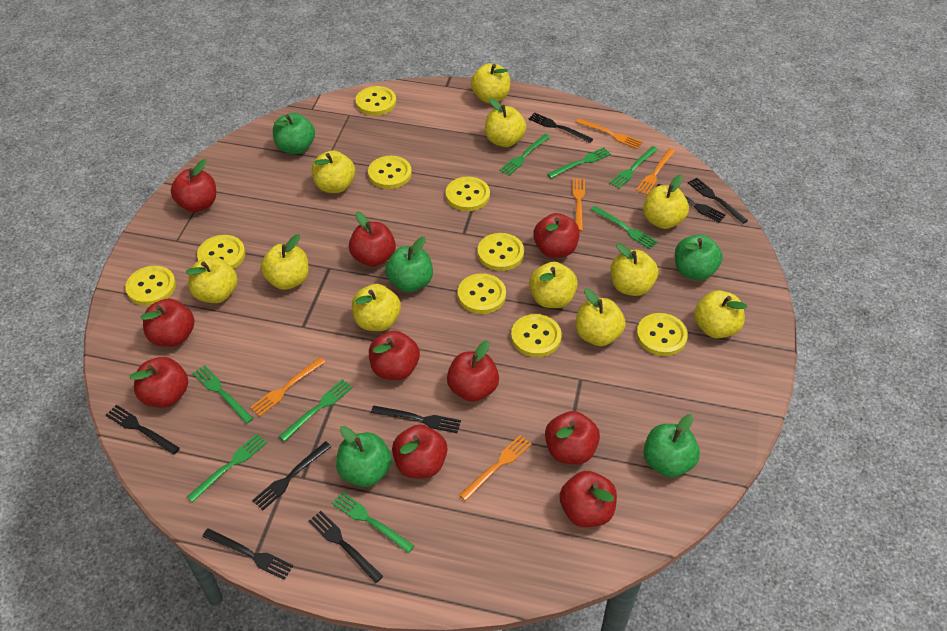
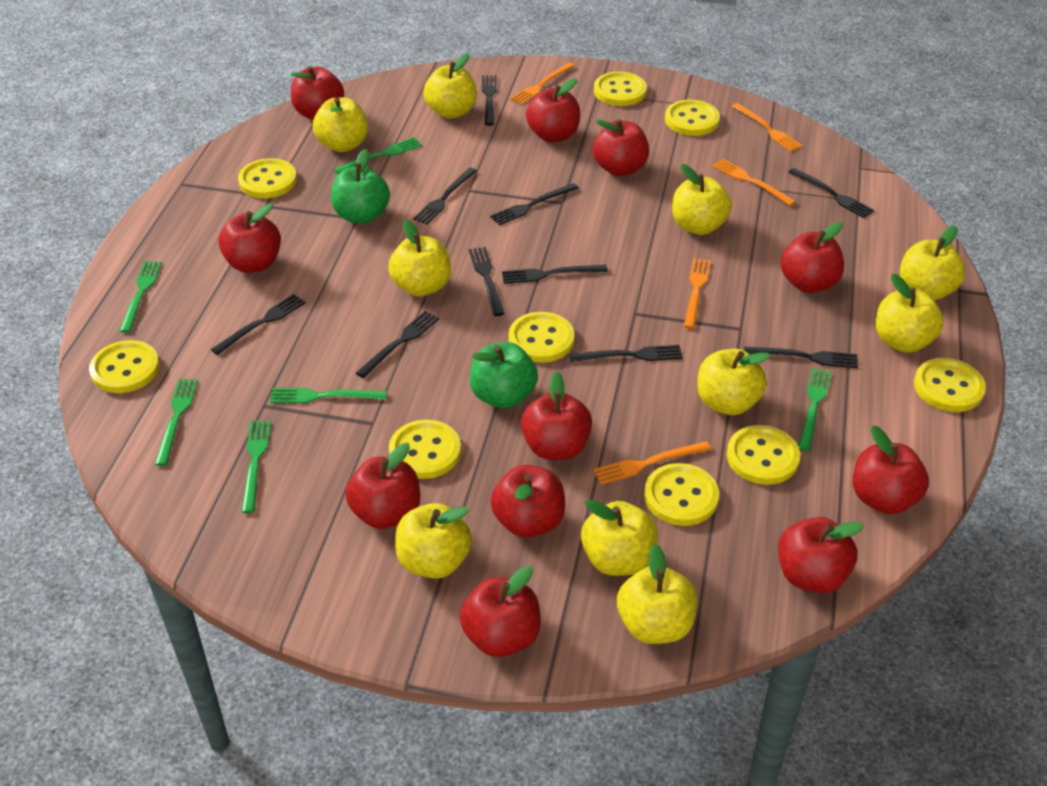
black fork: [106,405,180,455] [202,528,293,580] [252,441,332,510] [309,511,383,583] [371,405,461,433] [528,112,593,143] [656,184,726,223] [688,177,748,224] = 8 -> [211,294,306,355] [356,311,439,378] [413,168,477,225] [469,247,505,316] [482,75,497,126] [490,183,579,225] [502,265,608,284] [569,345,683,362] [744,346,858,368] [788,168,874,218] = 10
green apple: [273,113,315,154] [336,426,392,487] [385,237,433,292] [643,414,700,478] [675,235,723,280] = 5 -> [331,149,390,224] [470,342,538,408] = 2
green fork: [187,434,267,502] [193,365,254,424] [279,379,353,442] [332,492,414,553] [499,134,550,176] [547,147,611,178] [591,206,658,249] [609,146,658,189] = 8 -> [120,261,162,333] [155,379,198,466] [242,420,271,513] [270,388,387,403] [334,137,422,174] [798,368,832,451] = 6
red apple: [129,357,188,408] [141,299,194,347] [171,159,216,212] [349,212,396,267] [369,331,420,380] [392,424,448,478] [447,340,499,402] [533,213,580,258] [545,411,600,464] [560,471,617,527] = 10 -> [218,203,281,273] [291,66,344,119] [345,443,420,529] [460,566,541,657] [490,465,565,538] [521,371,592,460] [526,78,580,143] [593,119,649,176] [778,517,864,593] [781,222,844,293] [853,426,929,514] = 11
yellow apple: [186,257,238,303] [261,234,309,290] [312,151,355,193] [352,284,401,331] [471,63,510,103] [485,98,526,147] [529,262,578,308] [576,288,626,346] [610,243,658,296] [643,175,689,229] [694,290,748,338] = 11 -> [313,97,368,152] [388,219,451,297] [395,503,472,579] [423,53,477,119] [581,499,658,576] [617,544,697,644] [672,164,732,235] [697,349,770,415] [876,274,944,353] [900,226,965,300] = 10

